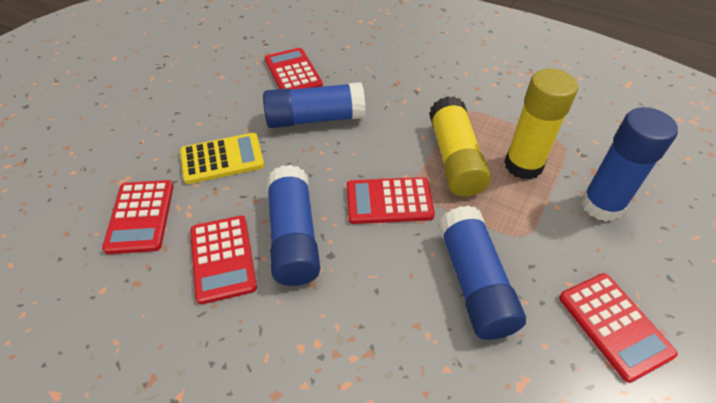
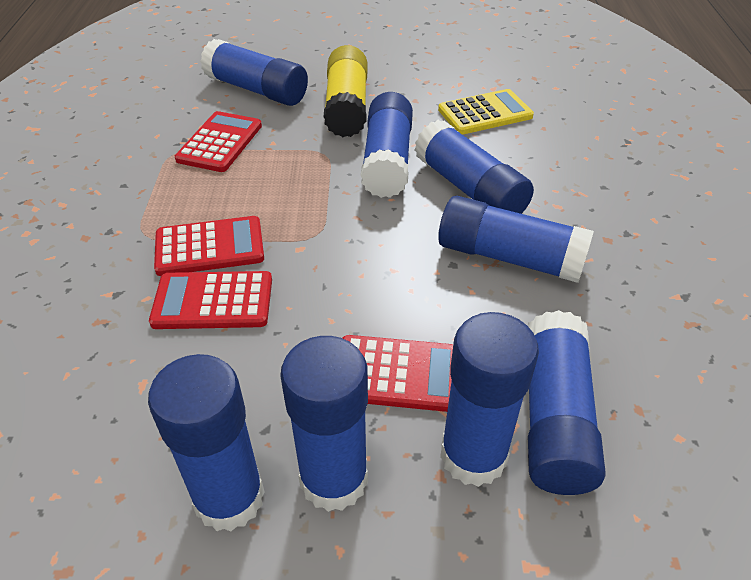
blue glue stick: [263,82,366,128] [267,165,320,286] [438,205,526,340] [581,107,678,222] = 4 -> [148,354,265,531] [200,39,308,106] [280,336,368,512] [360,92,413,198] [415,120,534,214] [438,196,594,283] [440,312,539,487] [528,310,606,495] = 8
red calculator: [102,180,174,254] [190,215,257,304] [265,48,323,90] [347,177,435,224] [559,273,678,383] = 5 -> [149,271,272,329] [154,216,264,276] [175,111,262,172] [343,335,453,412] = 4
yellow glue stick: [429,96,491,197] [504,69,578,180] = 2 -> [323,45,367,137] = 1

